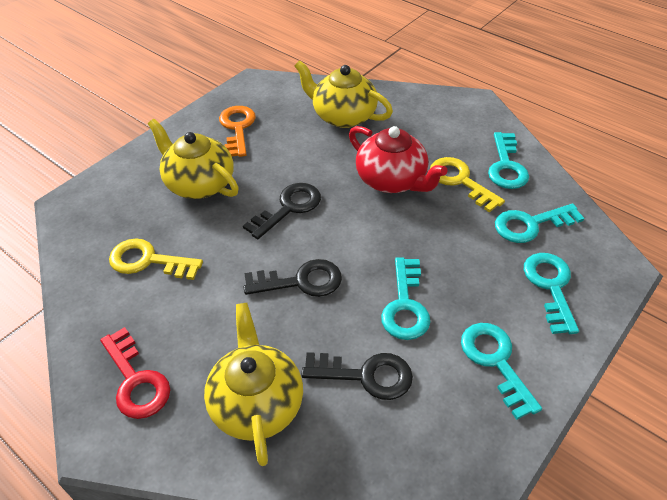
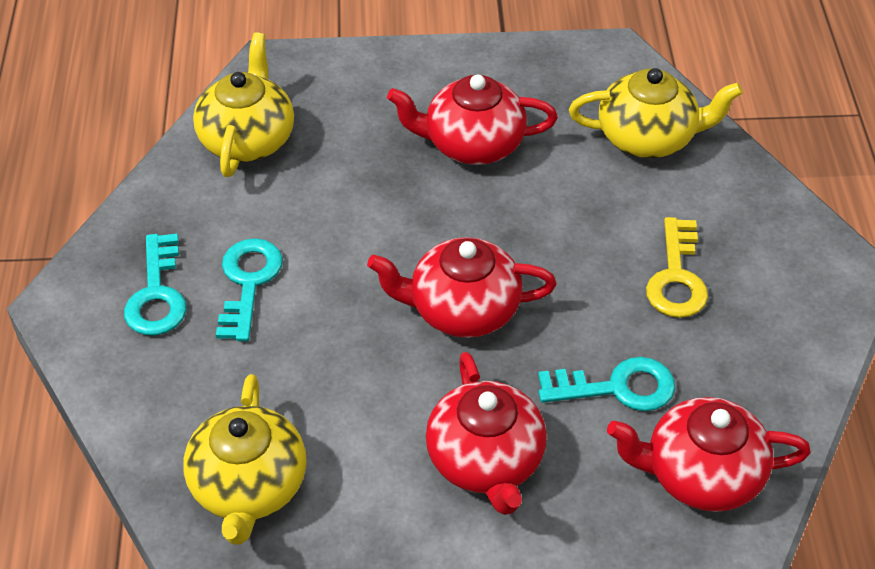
black key: [243,183,321,239] [244,259,342,297] [301,352,413,400] = 3 -> none = 0
orange key: [219,106,256,157] = 1 -> none = 0
red key: [100,327,170,419] = 1 -> none = 0
red teapot: [349,126,447,193] = 1 -> [367,237,557,338] [387,75,558,165] [426,352,547,515] [607,397,811,512] = 4
turquoise key: [381,257,430,340] [461,323,542,420] [488,132,529,189] [495,203,585,243] [524,253,579,334] = 5 -> [124,234,187,335] [216,238,283,341] [538,357,675,411] = 3
yellow key: [109,238,203,280] [430,157,505,213] = 2 -> [646,217,708,318] = 1

